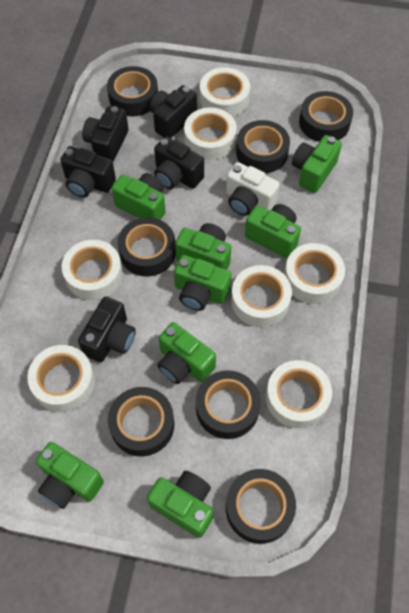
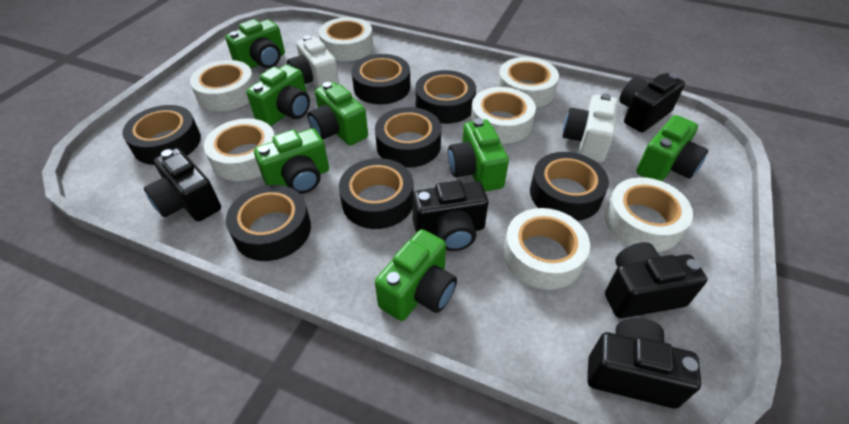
green camera: [36,442,104,509] [111,173,166,220] [147,471,213,538] [157,322,216,384] [174,255,231,311] [175,223,231,270] [245,204,301,258] [292,135,342,193] = 8 -> [225,19,285,68] [246,65,310,126] [254,128,329,194] [307,82,368,146] [375,229,457,321] [448,118,509,192] [636,115,708,181] = 7
white camera: [226,162,280,216] = 1 -> [287,35,339,88] [563,93,618,163] = 2

